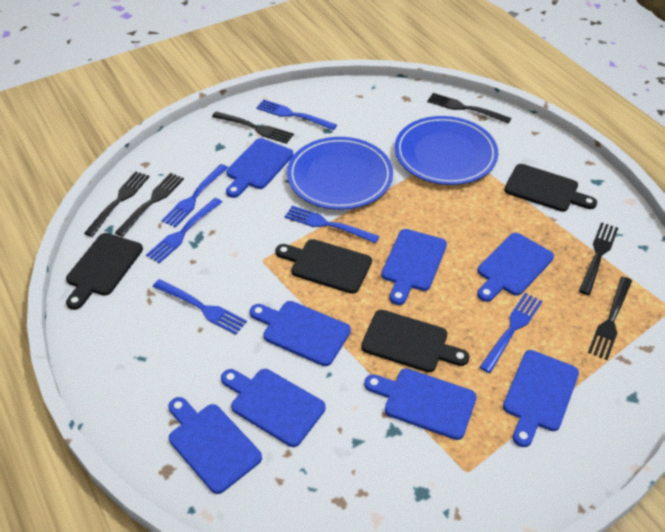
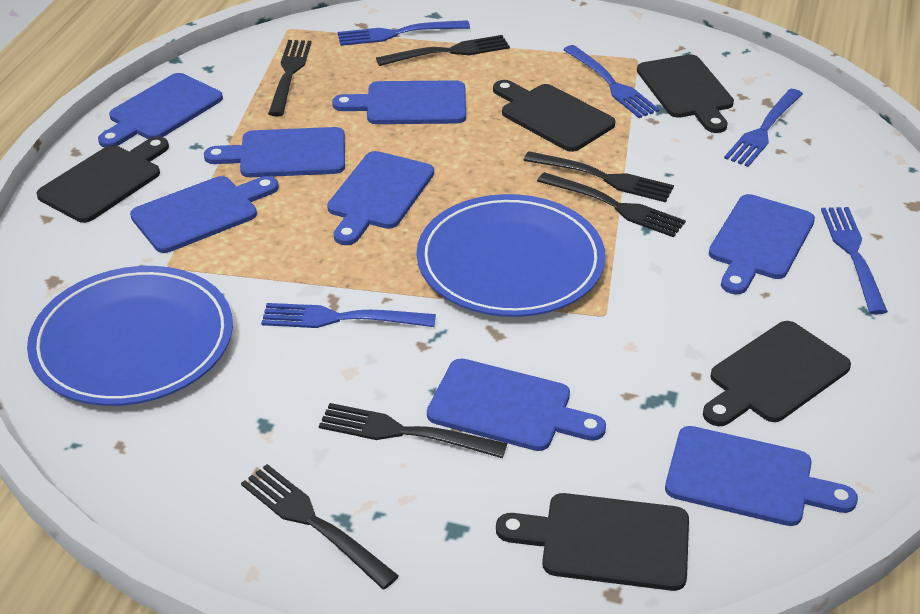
black cutting board: [66,233,143,310] [275,239,372,294] [361,310,469,372] [504,164,597,212] = 4 -> [36,136,169,223] [493,80,616,152] [496,493,689,591] [637,54,734,133] [703,321,851,426] = 5
blue fork: [146,198,222,263] [153,279,247,335] [161,164,228,228] [256,99,337,130] [285,206,380,243] [479,293,542,373] = 6 -> [261,303,436,328] [338,20,470,46] [563,45,660,118] [724,89,803,167] [821,207,888,314] = 5

